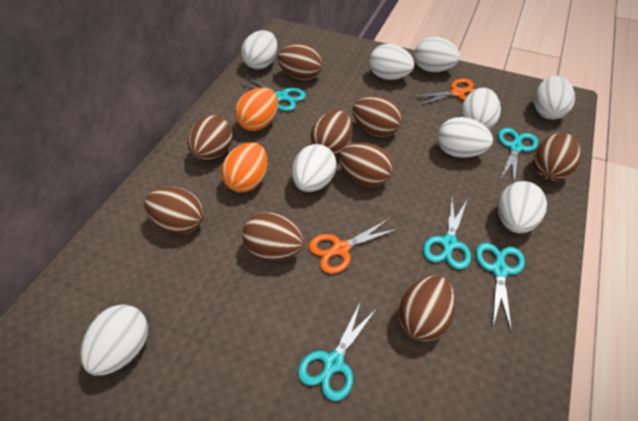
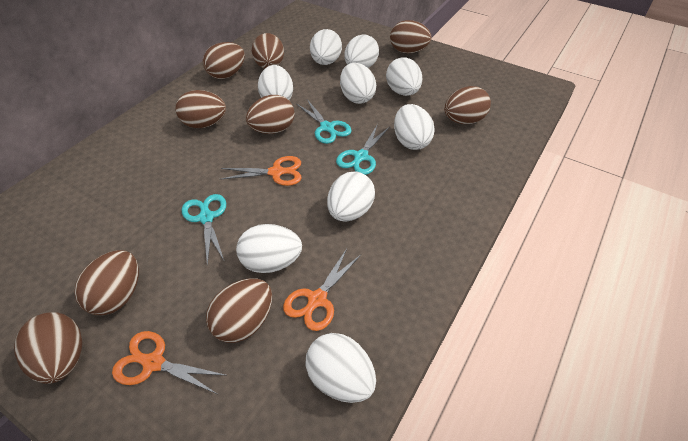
orange egg: [221,142,268,193] [235,87,278,131] = 2 -> none = 0
orange scissors: [309,218,398,274] [413,79,475,106] = 2 -> [112,331,225,394] [220,156,301,186] [283,249,361,331] = 3
turquoise scissors: [239,76,306,111] [298,301,377,401] [423,197,471,269] [475,243,525,332] [498,128,538,183] = 5 -> [182,194,226,266] [297,99,352,144] [336,124,389,175] = 3

